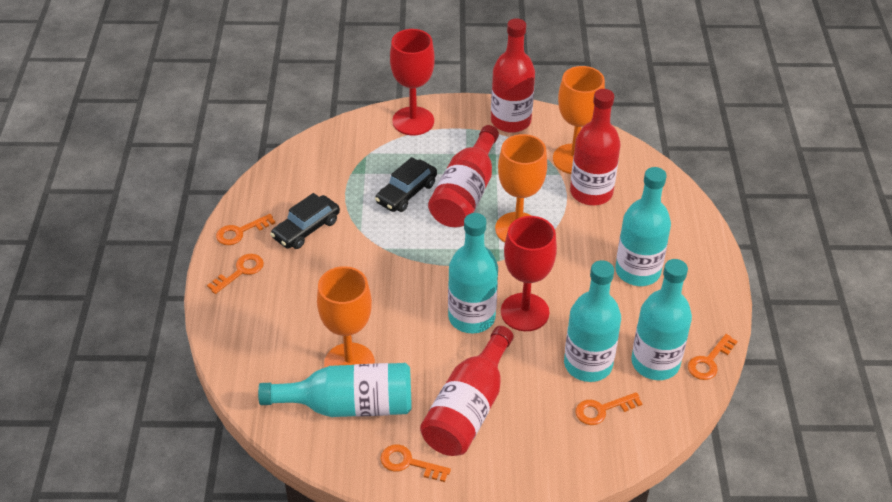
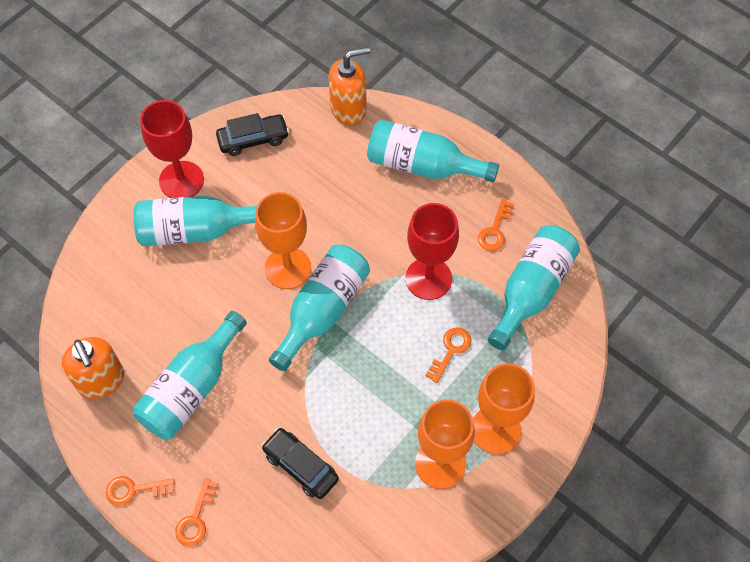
orange key: [207,254,264,294] [216,214,275,245] [380,444,451,482] [576,392,643,425] [688,334,738,380] = 5 -> [106,476,175,506] [175,478,218,546] [426,328,471,383] [478,199,514,251] = 4
orange soap dispenser: none = 0 -> [62,337,124,399] [329,47,370,126] = 2
red bottle: [420,326,514,456] [428,125,499,227] [491,18,535,133] [570,89,621,205] = 4 -> none = 0

